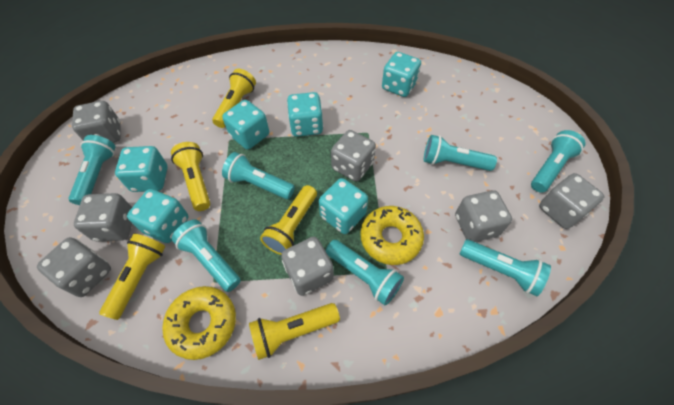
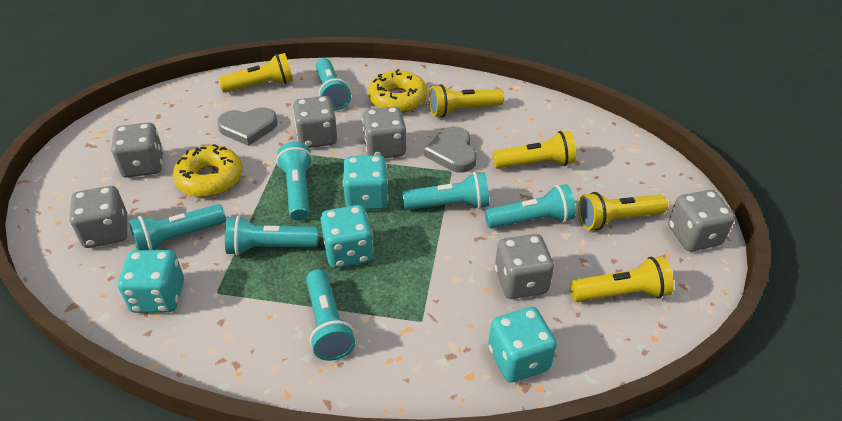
grey dice: [37,237,111,297] [72,101,121,143] [74,193,132,242] [281,237,334,296] [331,130,376,182] [455,190,512,242] [539,173,604,229] = 7 -> [69,186,127,248] [111,123,163,178] [293,96,337,148] [362,106,406,158] [495,234,554,299] [668,190,735,251] = 6
grey heart: none = 0 -> [217,107,278,146] [424,126,476,173] = 2
turquoise dice: [115,146,168,192] [127,189,188,243] [222,100,269,149] [287,92,323,137] [319,178,368,234] [382,52,421,97] = 6 -> [118,250,184,313] [320,205,374,268] [343,155,388,210] [488,307,557,382] = 4

